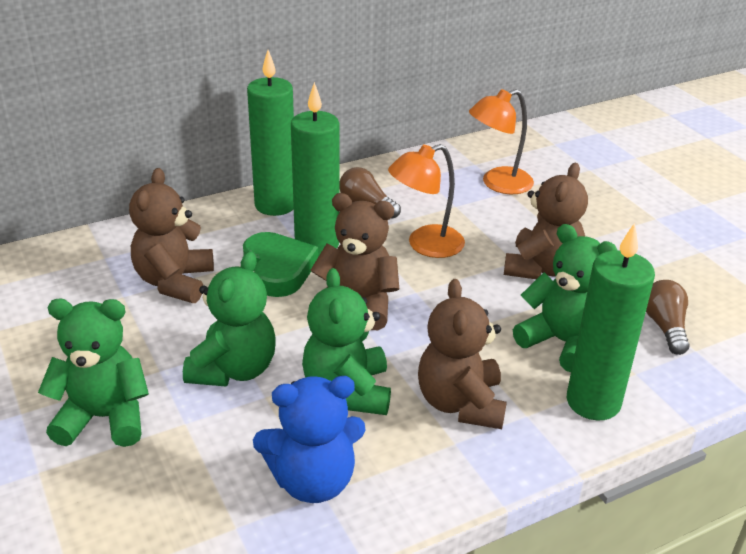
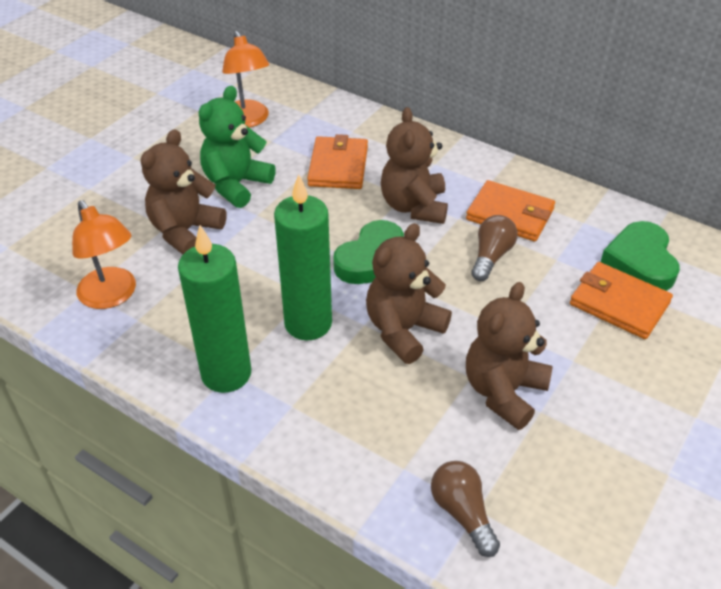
blue teddy bear: [253,376,366,503] = 1 -> none = 0
green candle: [247,50,294,216] [291,82,339,256] [567,223,655,421] = 3 -> [178,225,251,393] [274,174,332,340] = 2
green heart: [243,232,318,297] = 1 -> [333,220,404,284] [601,221,680,291] = 2
green teddy bear: [38,299,149,447] [183,251,276,387] [302,268,391,415] [513,224,617,372] = 4 -> [199,86,276,208] = 1
orange wallet: none = 0 -> [307,134,368,189] [466,180,555,241] [570,262,673,339] = 3

